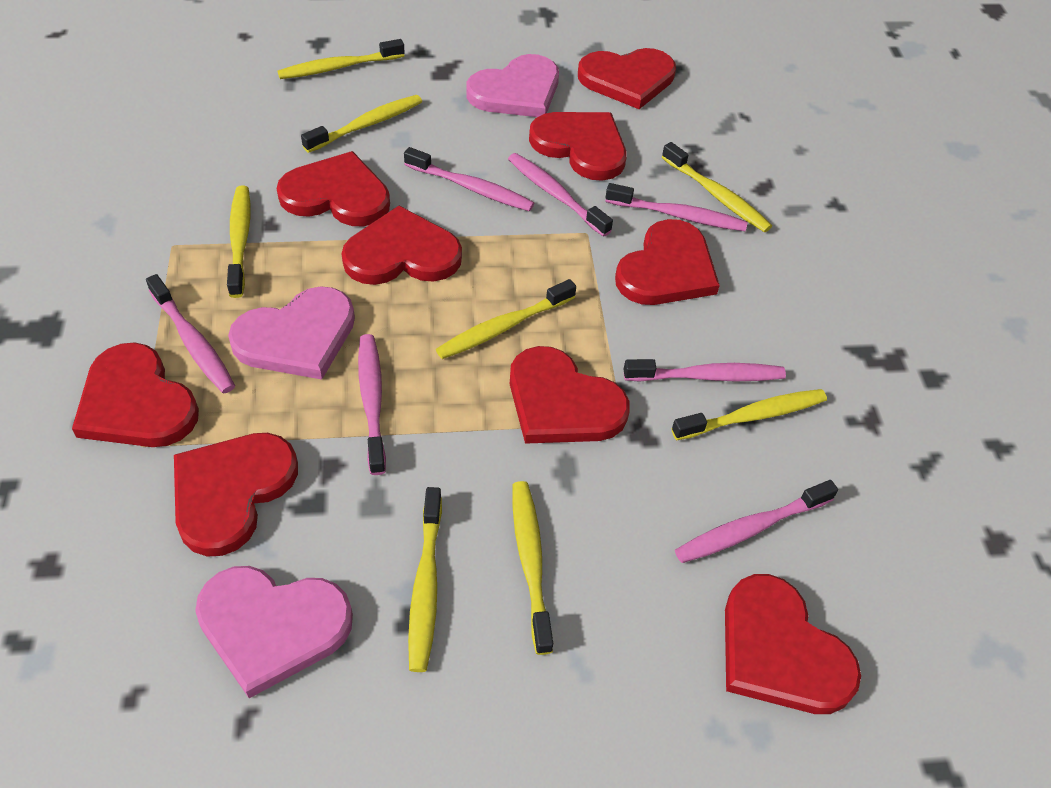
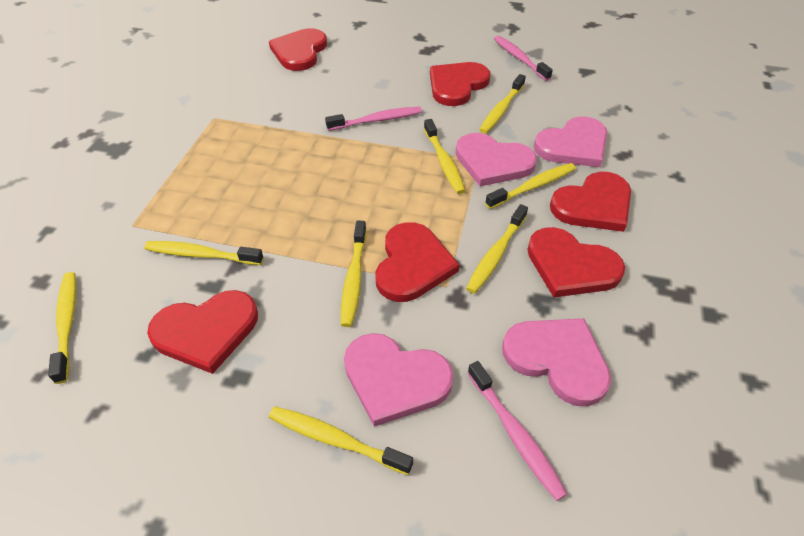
pink heart: [195,566,353,698] [228,286,355,380] [466,54,559,117] = 3 -> [344,333,454,427] [455,133,537,186] [502,318,611,406] [534,116,607,167] = 4
pink toothbrush: [146,274,235,393] [358,334,386,475] [404,147,534,211] [508,153,613,237] [605,183,748,231] [624,359,786,382] [675,480,838,563] = 7 -> [325,107,422,131] [468,361,567,501] [494,36,553,81] = 3
red heart: [72,342,199,447] [174,433,298,557] [276,151,390,226] [342,206,462,285] [510,346,630,444] [529,112,626,181] [578,48,676,109] [615,219,720,305] [725,574,861,714] = 9 -> [147,290,258,374] [269,28,327,71] [376,222,460,302] [430,62,490,106] [527,227,625,297] [550,172,631,232] = 6

